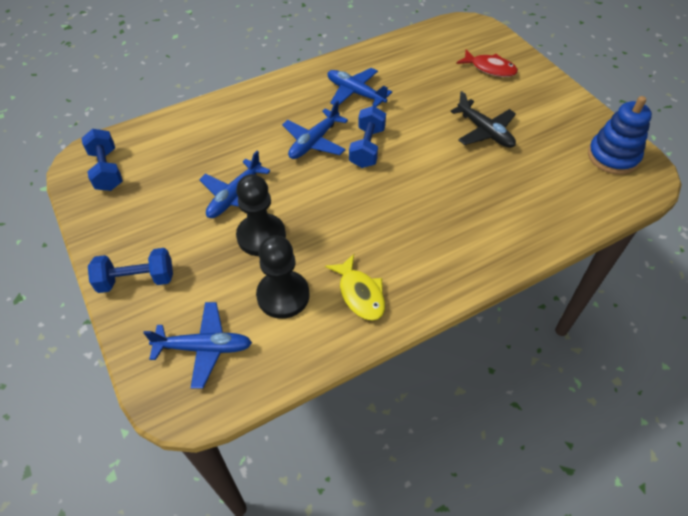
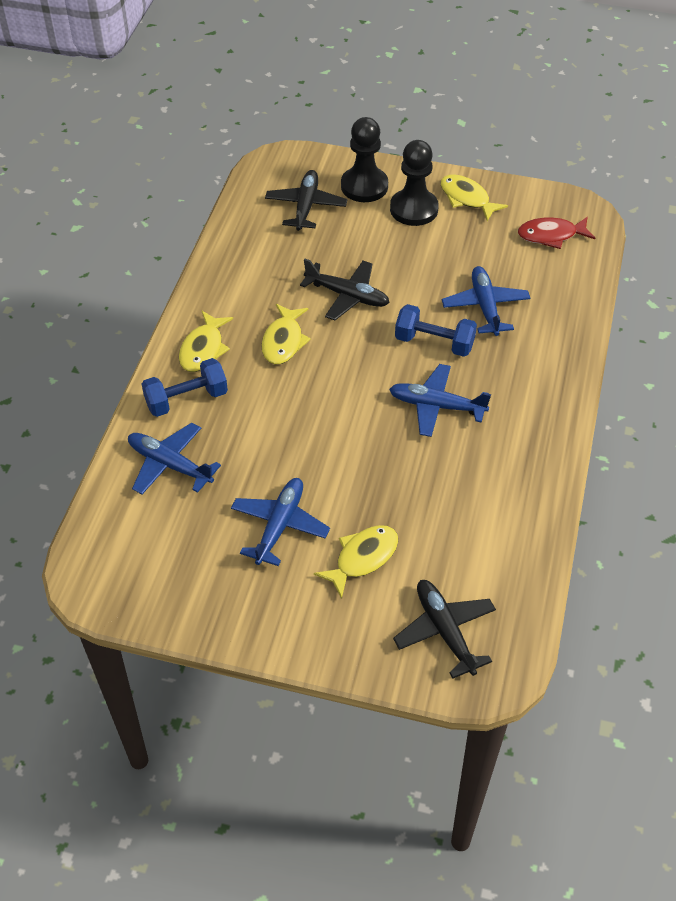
black plane: [450,91,516,148] = 1 -> [265,170,347,231] [300,259,390,320] [393,580,496,678] = 3
blue dumbbell: [82,129,123,191] [88,248,173,293] [349,106,386,168] = 3 -> [142,358,228,417] [395,304,477,357] = 2
blue stacking toy: [588,96,652,175] = 1 -> none = 0
yellow fish: [325,254,385,321] = 1 -> [179,311,233,372] [261,304,311,364] [314,525,398,599] [440,174,508,221] = 4

